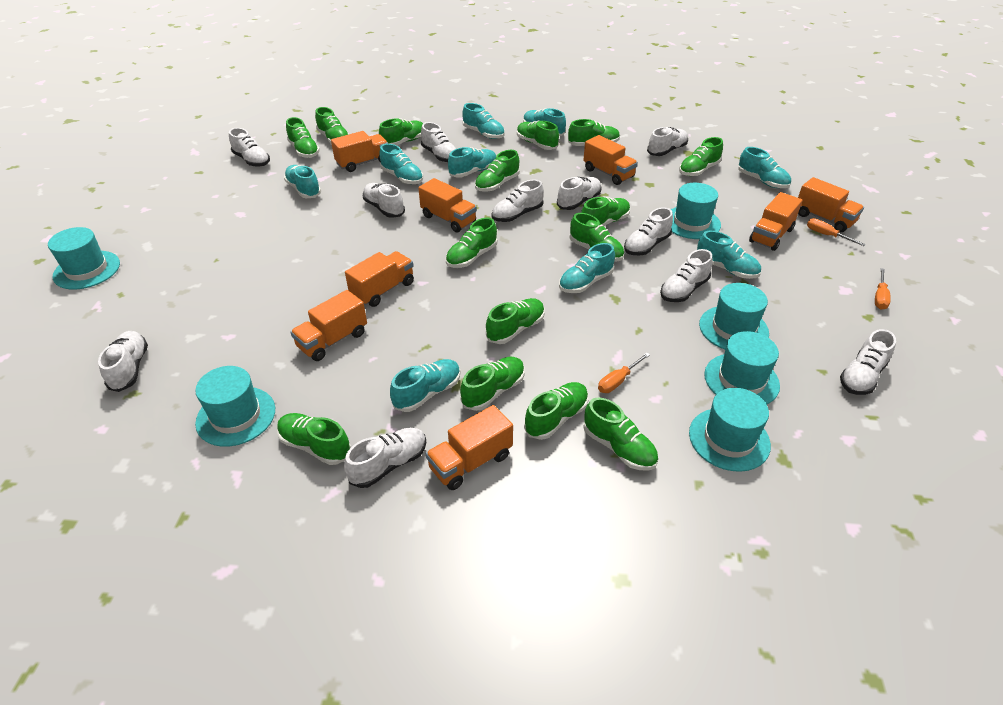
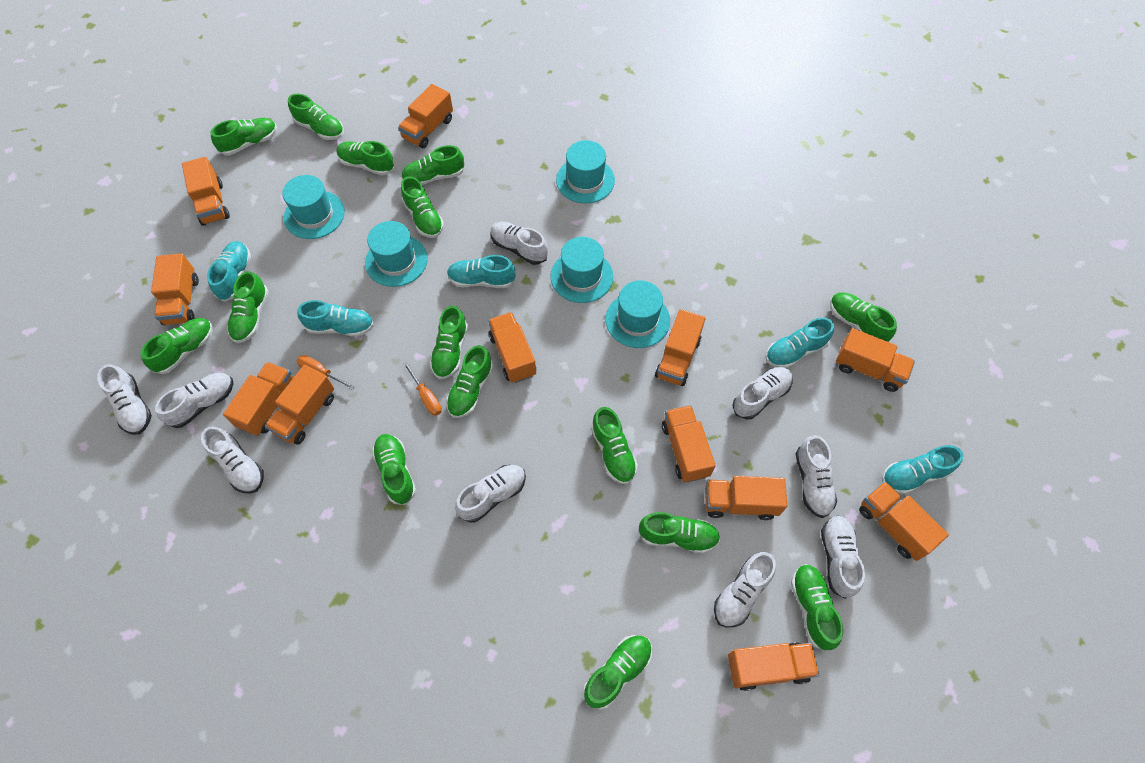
orange screwdriver: [598,353,650,393] [807,218,866,246] [875,268,891,310] = 3 -> [297,355,355,390] [403,362,442,416] = 2
orange truck: [290,290,367,361] [331,131,388,172] [345,251,414,307] [418,178,477,232] [426,405,513,490] [583,135,638,185] [749,192,803,251] [798,177,864,233] = 8 -> [151,253,199,325] [182,157,230,226] [223,362,293,436] [265,365,334,444] [398,84,453,149] [488,312,536,383] [655,309,705,386] [662,405,716,482] [705,476,787,520] [728,642,819,691] [836,328,915,392] [859,481,949,561] = 12
turquoise hat: [48,227,120,289] [195,366,275,447] [671,183,721,239] [689,388,771,472] [699,283,769,349] [704,331,780,404] = 6 -> [282,175,345,239] [365,221,428,287] [550,237,613,303] [556,140,615,203] [606,280,670,348] = 5
turquoise shoe: [284,165,321,198] [379,144,423,184] [390,359,461,412] [448,147,496,178] [462,103,505,139] [523,108,566,136] [559,243,615,293] [697,231,761,279] [738,147,791,188] = 9 -> [207,241,251,302] [298,300,374,337] [447,255,516,288] [765,317,834,368] [882,445,963,494] = 5
white shoe: [98,331,148,392] [229,128,270,167] [344,428,426,488] [363,183,405,218] [421,122,456,162] [492,179,544,222] [557,177,602,210] [624,207,673,256] [647,127,688,156] [660,249,713,302] [840,329,896,395] = 11 -> [97,364,152,435] [155,373,234,428] [201,427,264,494] [455,465,526,523] [491,222,548,265] [714,552,776,627] [732,367,793,420] [796,435,837,518] [821,516,865,599] = 9

